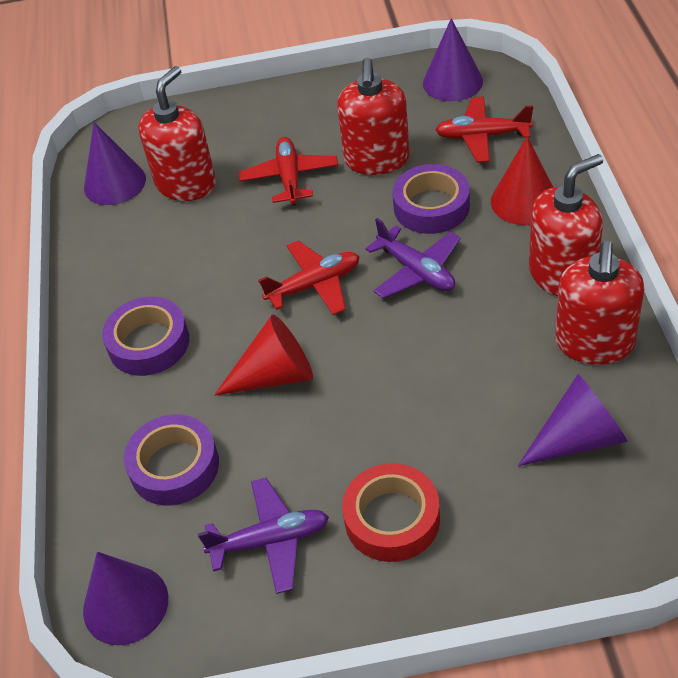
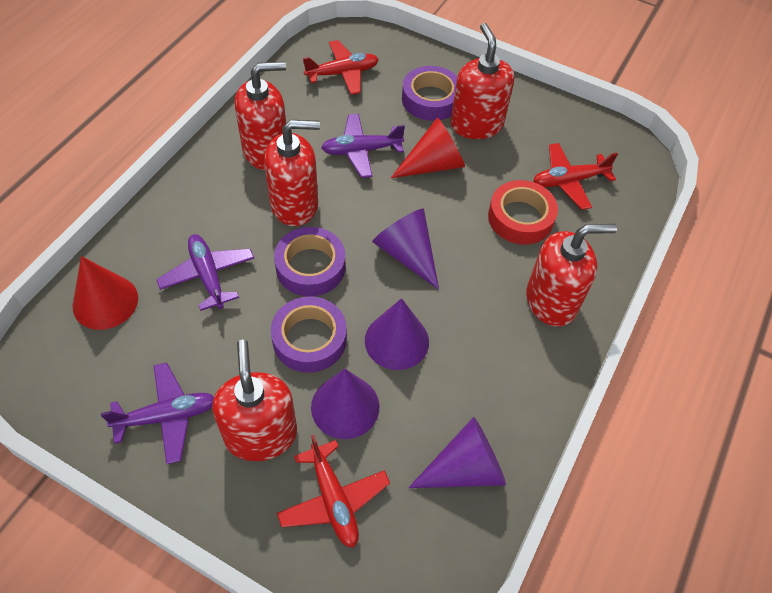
purple plane: [198,478,329,594] [365,218,461,299] = 2 -> [101,363,214,464] [156,234,254,311] [321,114,405,178] = 3
red soap dispenser: [138,66,216,201] [337,58,410,175] [529,154,603,296] [555,241,644,365] = 4 -> [212,340,297,461] [235,61,286,170] [264,120,320,226] [450,23,514,139] [526,224,617,327] = 5

